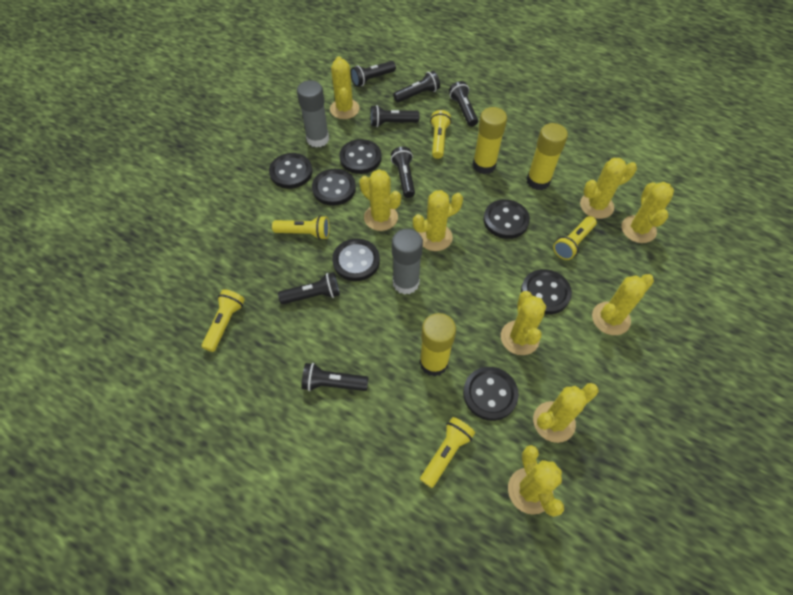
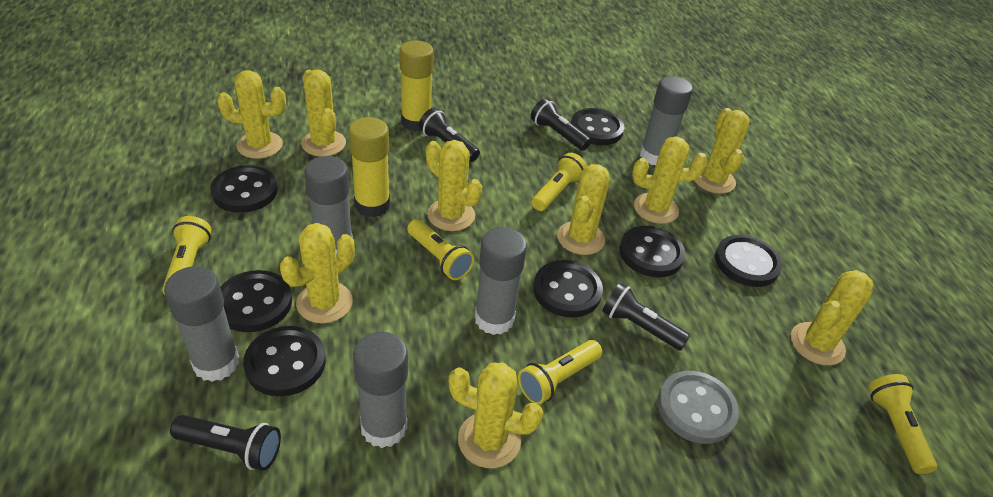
black flashlight: [278,272,340,304] [301,363,369,391] [350,61,396,87] [370,105,420,127] [391,146,415,198] [393,71,440,103] [449,81,478,127] = 7 -> [170,415,281,471] [419,108,480,162] [531,98,591,150] [602,283,690,351] = 4
grey button: none = 0 -> [658,371,739,444] = 1
grey glue stick: [297,80,329,147] [392,229,423,295] = 2 -> [164,266,239,382] [304,156,353,254] [353,332,408,448] [475,227,527,335] [640,76,693,165] = 5
yellow glue stick: [419,313,456,377] [473,107,507,174] [527,123,568,190] = 3 -> [348,117,390,217] [400,40,434,131] = 2

